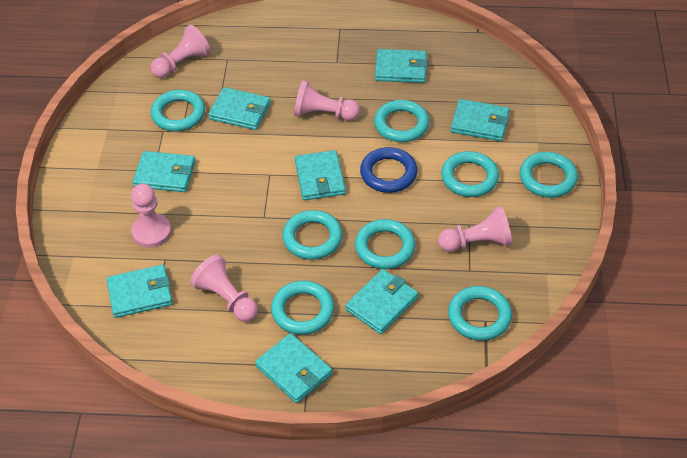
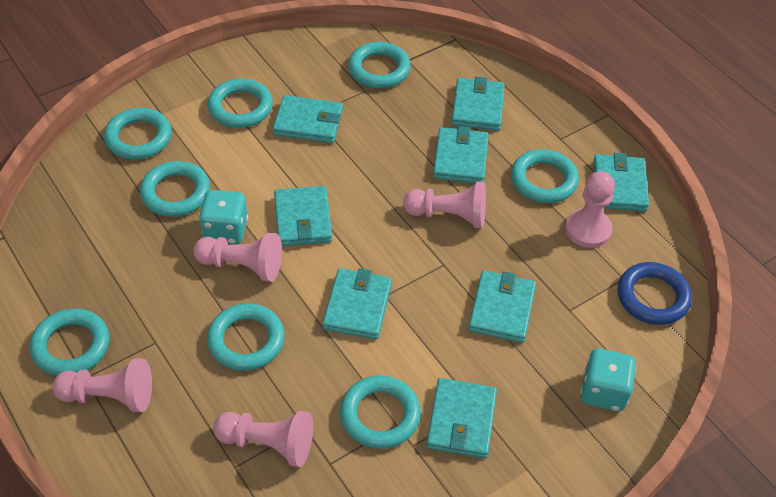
turquoise dice: none = 0 -> [199,190,248,244] [580,348,637,411] = 2

